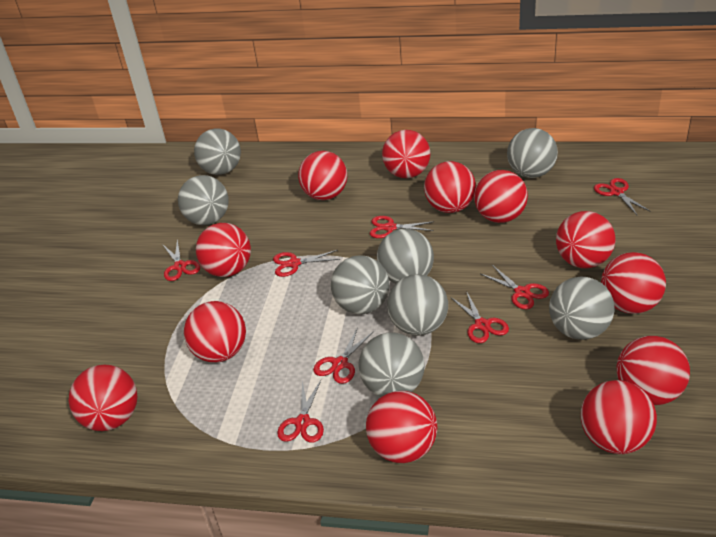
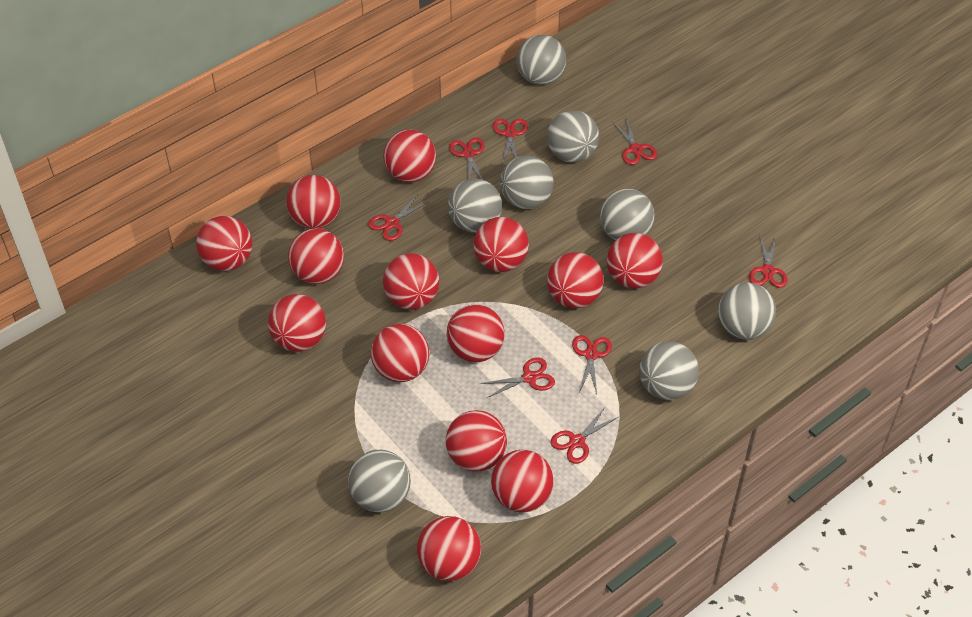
red ball: [69,364,137,431] [184,301,246,363] [196,223,251,277] [298,151,347,200] [366,391,437,463] [382,130,430,178] [424,161,476,213] [474,170,528,223] [556,211,615,268] [581,380,657,454] [601,252,666,314] [617,336,690,405] = 12 -> [196,216,252,271] [268,294,326,352] [286,175,341,229] [288,228,344,284] [371,324,429,382] [383,129,436,183] [383,253,439,310] [417,516,481,581] [446,410,507,472] [447,305,505,362] [473,217,529,272] [491,450,554,513] [547,252,604,309] [607,233,663,289] = 14

